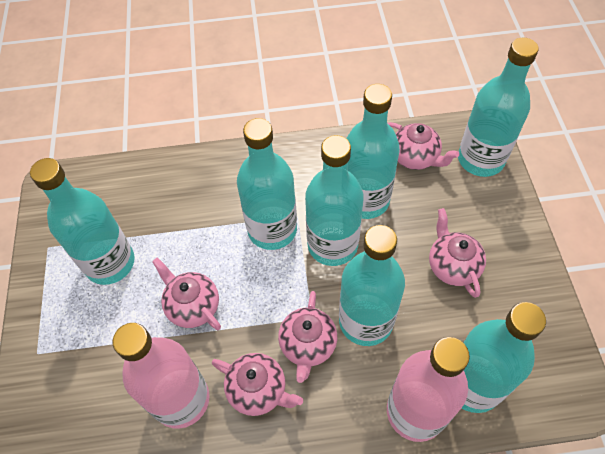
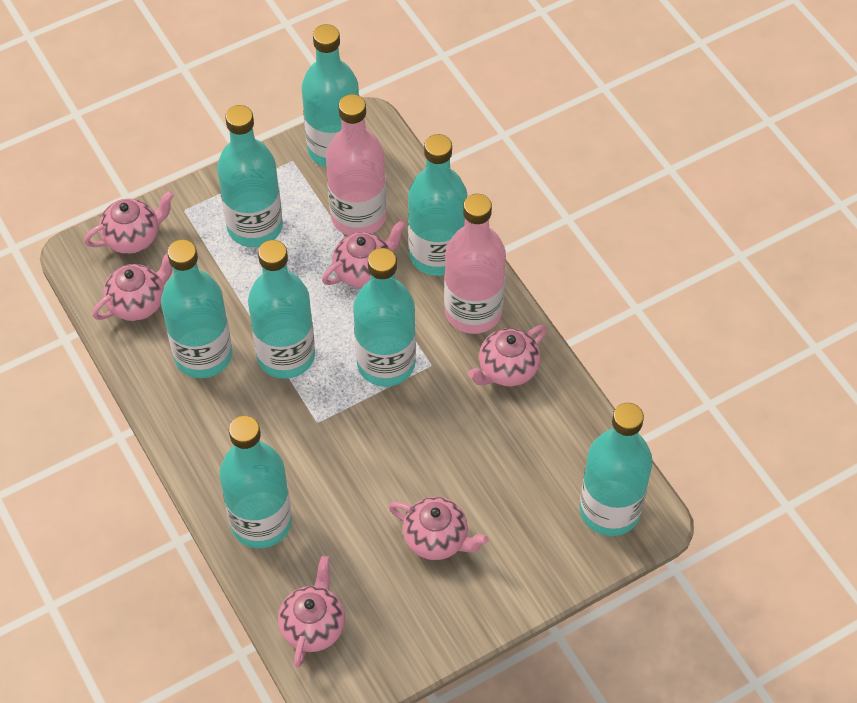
pink teapot: [152,258,221,330] [212,353,303,416] [278,291,337,383] [387,122,459,170] [429,208,486,298] = 5 -> [84,191,174,254] [92,253,173,321] [278,556,345,668] [322,220,406,288] [389,497,489,560] [468,325,547,387] = 6
turquoise bottle: [30,158,135,285] [237,118,297,250] [305,135,364,266] [339,225,405,346] [346,84,400,219] [458,38,539,177] [462,302,546,413] = 7 -> [161,239,232,378] [217,105,283,247] [219,415,292,548] [248,240,315,379] [302,24,359,168] [353,248,416,387] [408,134,467,276] [579,403,653,536] = 8

